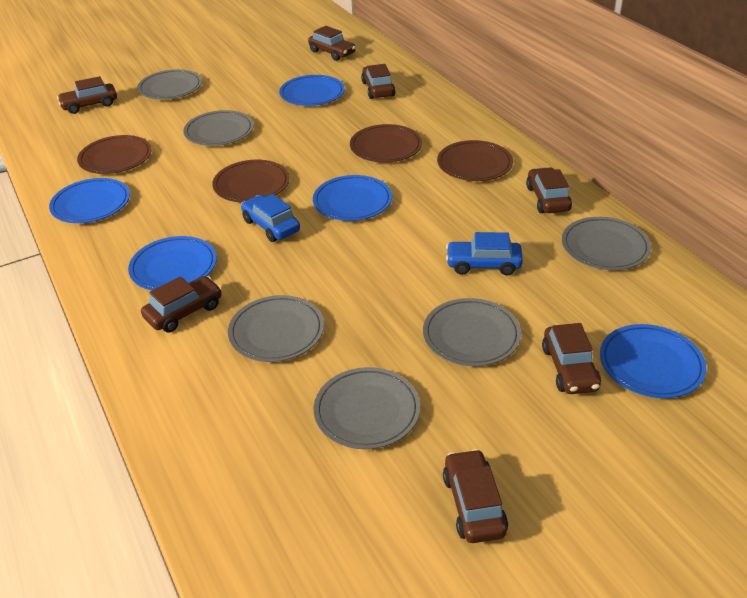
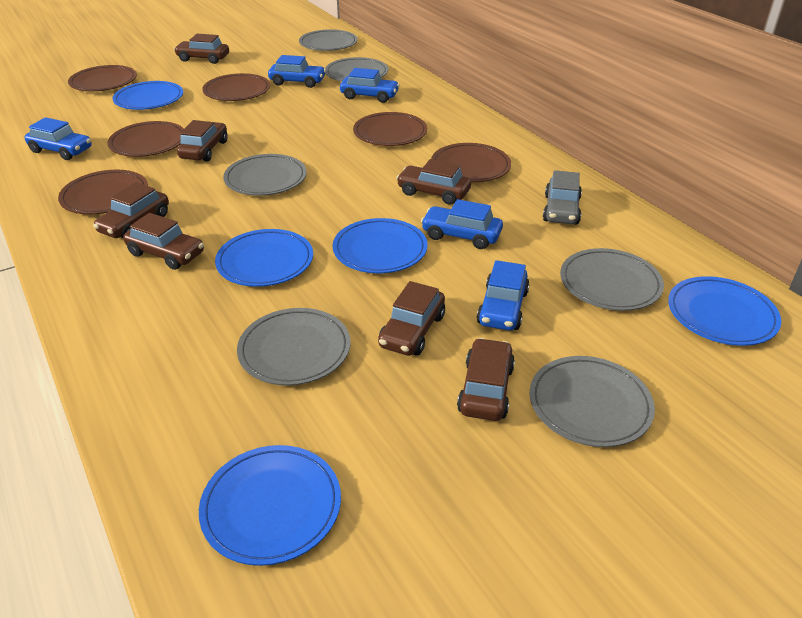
blue car: [241,194,300,242] [446,232,523,275] = 2 -> [24,117,92,160] [268,55,326,88] [340,68,400,103] [421,199,503,249] [477,260,530,331] = 5
brown plate: [77,135,152,174] [212,160,290,203] [350,124,422,162] [437,140,513,181] = 4 -> [58,170,148,214] [68,65,137,91] [107,121,184,157] [202,73,270,101] [353,112,427,146] [431,143,511,182] = 6
grey car: none = 0 -> [543,170,582,225] = 1

